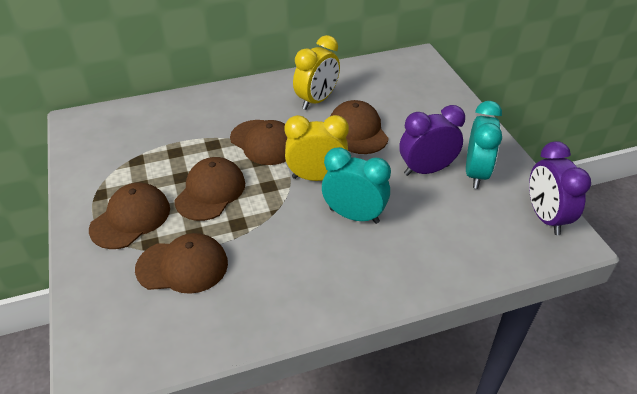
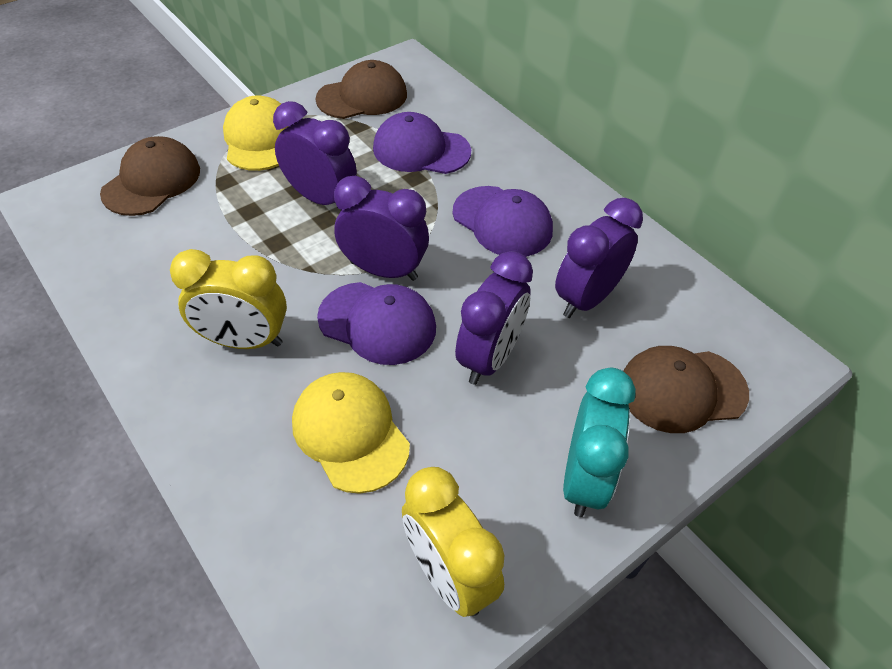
brown cap: [89,183,170,249] [135,233,228,294] [174,157,245,221] [230,120,287,165] [331,100,389,154] = 5 -> [100,136,200,216] [316,60,407,119] [624,346,749,433] = 3
purple cap: none = 0 -> [317,282,436,365] [373,112,471,174] [453,186,553,257] = 3
purple clock: [400,105,465,176] [529,141,591,235] = 2 -> [273,101,357,210] [334,176,429,281] [455,251,533,385] [555,198,643,318] = 4
turquoise clock: [322,147,391,224] [466,101,502,189] = 2 -> [563,368,636,517] = 1
yellow cap: none = 0 -> [223,95,290,171] [292,372,410,494] = 2

